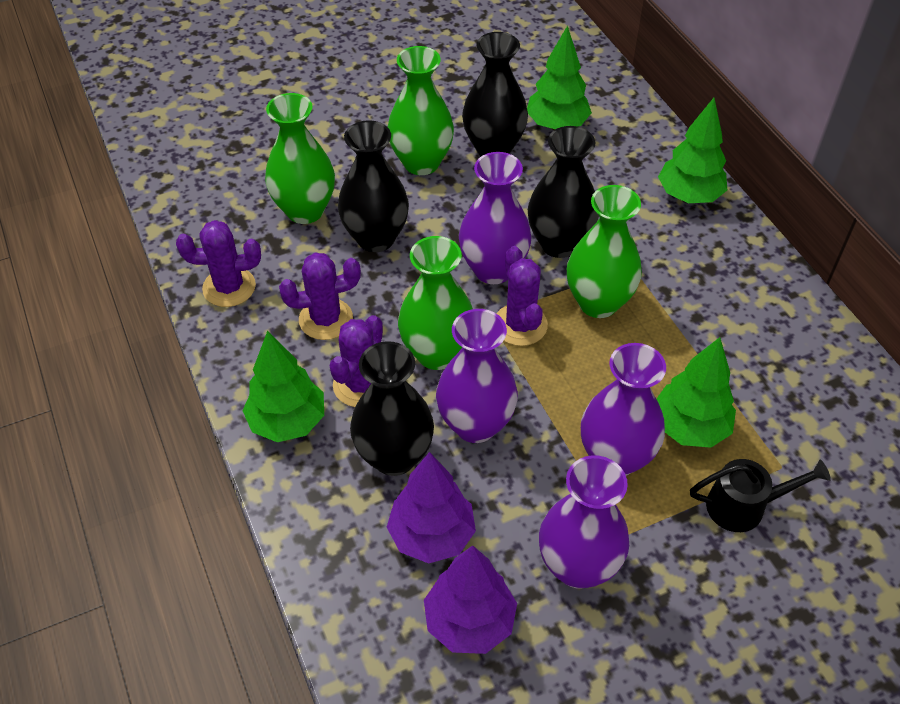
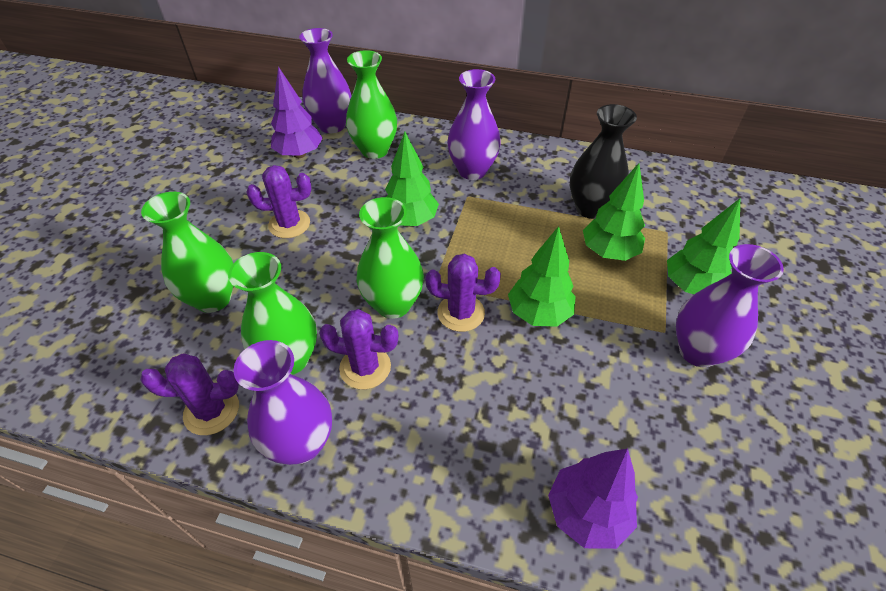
black vase: [338,120,409,252] [350,341,434,476] [462,32,528,156] [528,126,599,258] = 4 -> [570,104,637,219] = 1
black watering can: [690,459,831,532] = 1 -> none = 0

